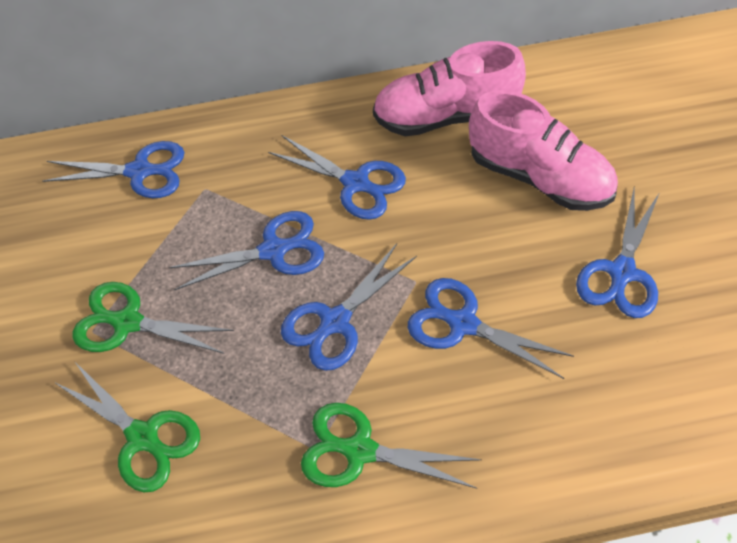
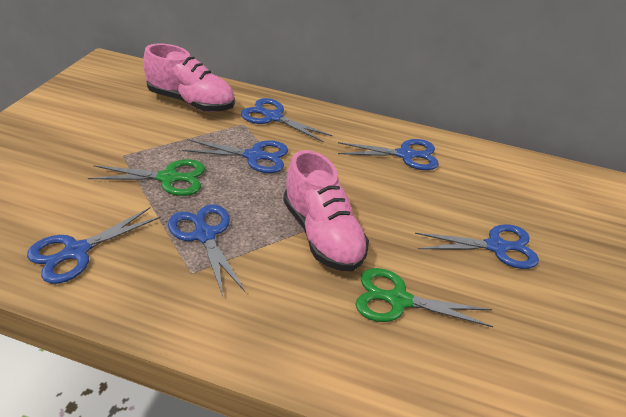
green scissors: [54,361,200,492] [73,282,234,354] [301,403,481,488] = 3 -> [88,159,205,196] [355,268,494,327] = 2

